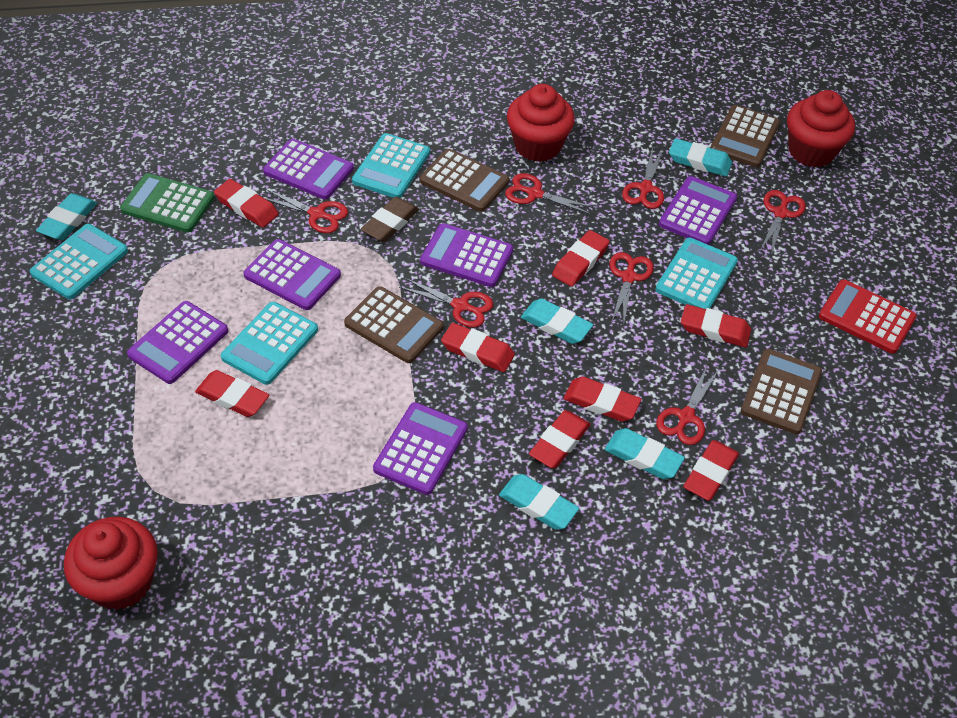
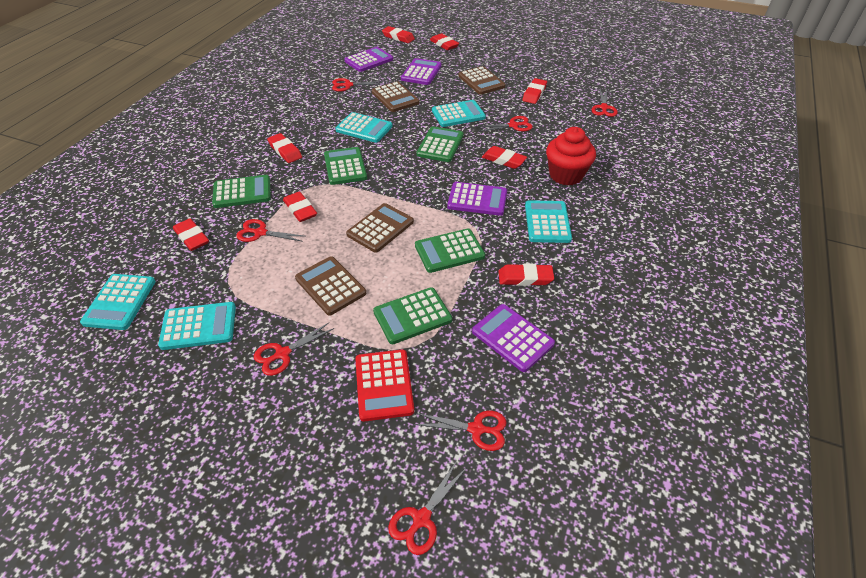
brown eraser: [361,197,419,242] = 1 -> none = 0
green calculator: [120,173,214,233] = 1 -> [212,175,271,208] [324,147,367,185] [373,287,452,344] [415,229,485,273] [417,126,463,162] = 5
purple calculator: [127,301,228,384] [243,239,341,310] [263,139,354,200] [373,402,468,495] [420,223,513,287] [659,176,737,245] = 6 -> [345,47,393,72] [401,58,442,85] [447,182,507,216] [472,304,555,372] = 4
red cupcake: [64,517,158,610] [507,84,575,162] [787,90,855,167] = 3 -> [546,127,596,185] = 1
turquoise calculator: [30,224,128,299] [221,302,318,385] [352,133,430,198] [656,238,738,309] = 4 -> [80,274,156,330] [158,302,236,350] [335,112,393,143] [432,100,486,127] [525,200,572,243] = 5
turquoise eraser: [36,193,97,240] [499,474,579,530] [521,298,593,344] [605,428,685,479] [669,138,732,177] = 5 -> none = 0

